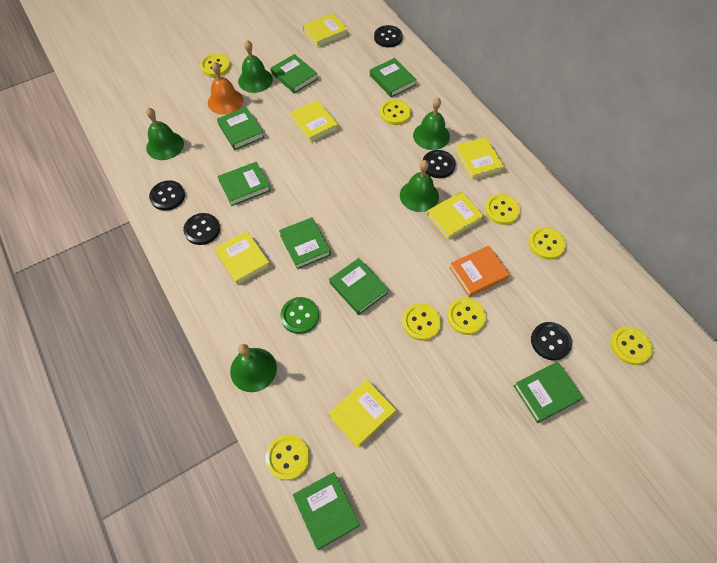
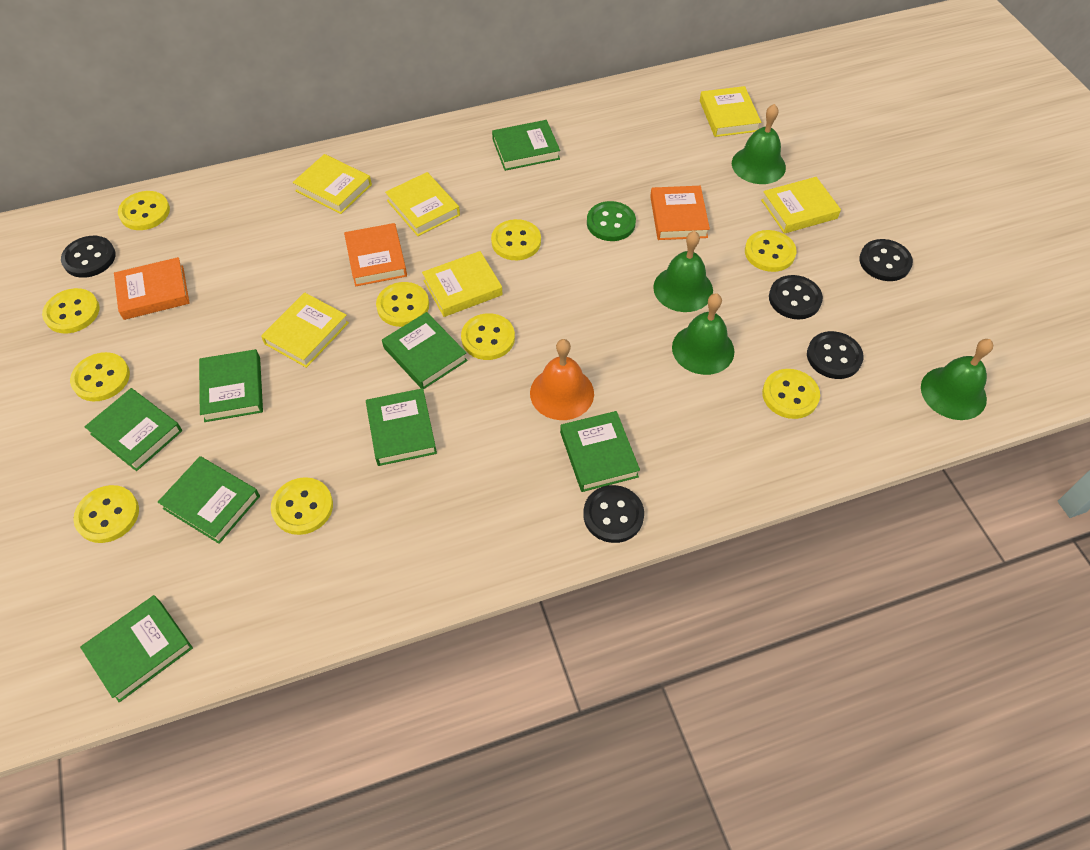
green bell: [146,108,184,160] [230,344,277,392] [238,40,273,93] [400,160,439,212] [413,98,450,150] = 5 -> [653,231,713,312] [672,293,734,375] [732,104,786,184] [921,339,993,420] = 4
orange book: [449,246,510,297] = 1 -> [114,257,189,320] [344,223,407,286] [650,186,710,240] = 3
yellow button: [200,53,231,77] [266,435,310,480] [380,99,411,125] [402,303,441,341] [447,298,486,335] [485,194,521,225] [528,227,566,260] [610,326,653,365] = 8 -> [42,288,100,333] [70,352,130,401] [73,485,139,543] [118,191,170,230] [271,477,333,535] [376,282,429,327] [461,313,515,360] [491,219,541,260] [745,230,796,272] [762,369,820,419] = 10

